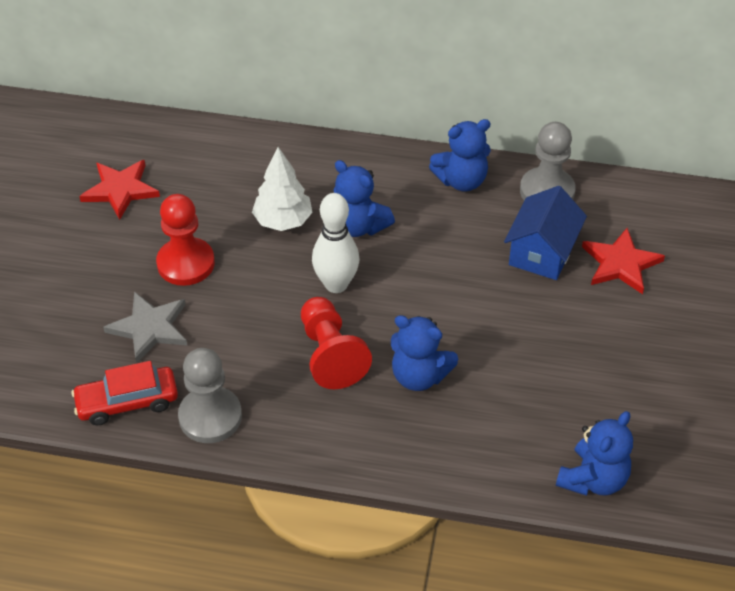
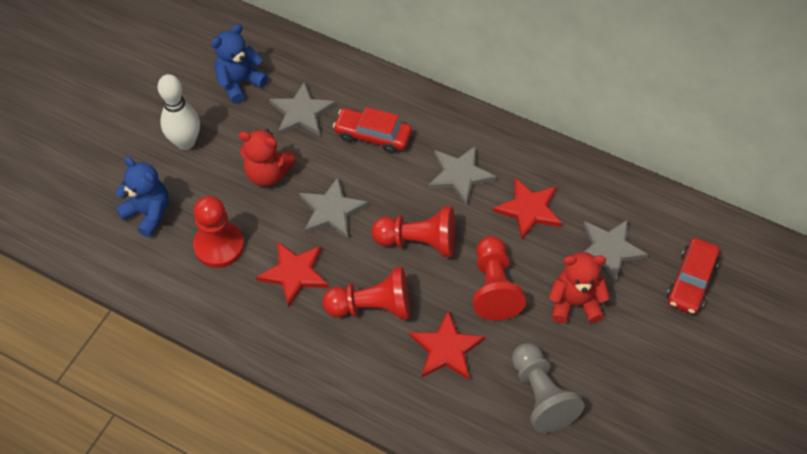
blue house: [504,186,587,280] = 1 -> none = 0
blue teddy bear: [334,160,395,237] [391,315,458,391] [429,119,491,192] [556,411,633,496] = 4 -> [115,157,169,237] [211,24,268,104] = 2
grey pawn: [178,348,242,443] [520,122,575,201] = 2 -> [512,343,585,433] = 1
grey star: [103,292,187,364] = 1 -> [269,81,336,136] [299,177,368,238] [428,146,497,206] [583,219,649,283] = 4
red car: [71,361,178,425] = 1 -> [333,107,412,154] [667,238,720,314] = 2
red pawn: [156,194,215,286] [301,297,372,389] = 2 -> [193,196,244,268] [323,267,410,320] [371,206,456,257] [473,236,526,320] = 4
red star: [79,160,160,220] [582,228,665,294] = 2 -> [256,241,329,308] [410,310,485,380] [492,178,562,240] = 3
red teddy bear: none = 0 -> [239,129,296,187] [549,252,610,323] = 2
white tree: [252,147,313,231] = 1 -> none = 0

